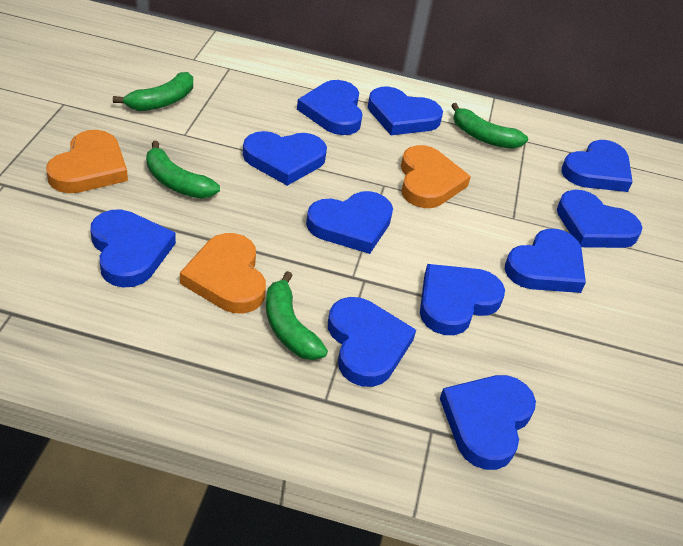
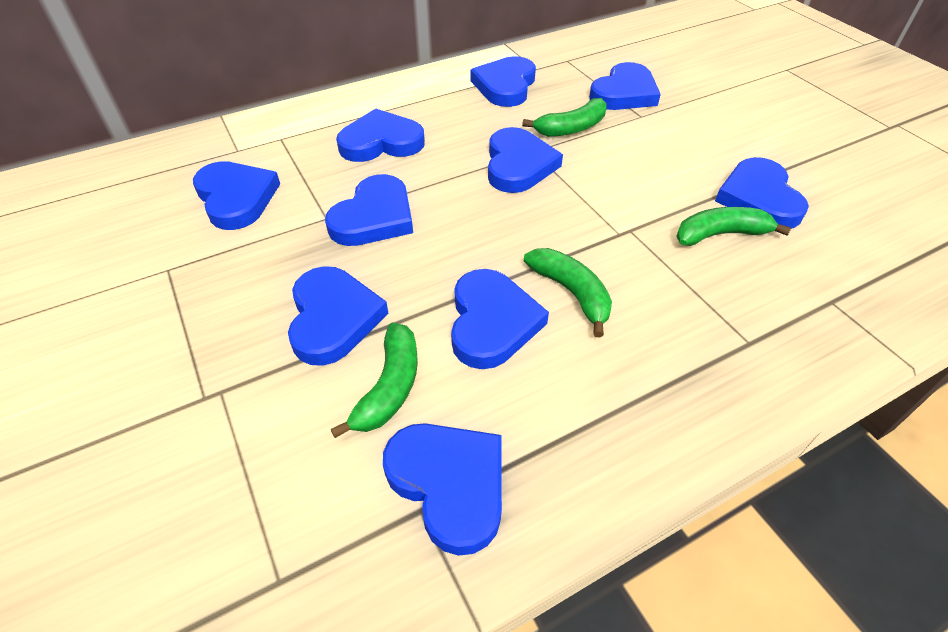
blue heart: [90,210,176,288] [243,131,327,186] [297,80,363,135] [306,191,393,254] [328,297,416,387] [368,86,443,135] [420,264,505,335] [440,375,536,470] [505,229,586,293] [557,190,642,248] [561,140,633,192] = 11 -> [193,161,280,230] [288,266,389,366] [325,174,413,246] [336,109,425,162] [383,423,502,556] [451,269,549,369] [471,56,536,107] [488,127,563,193] [589,62,661,110] [715,157,809,229] = 10
orange heart: [46,130,128,193] [180,233,266,313] [401,145,471,208] = 3 -> none = 0

